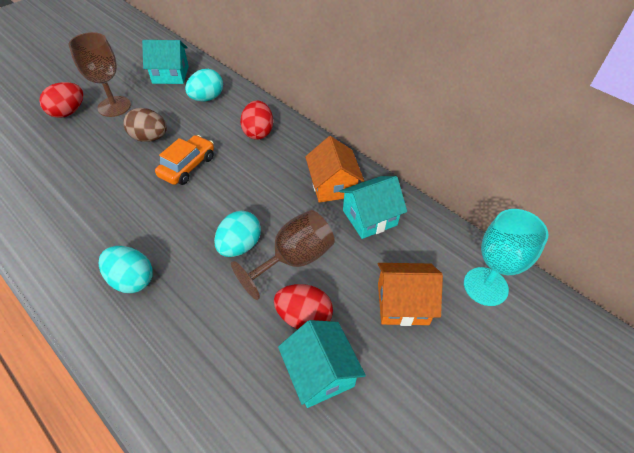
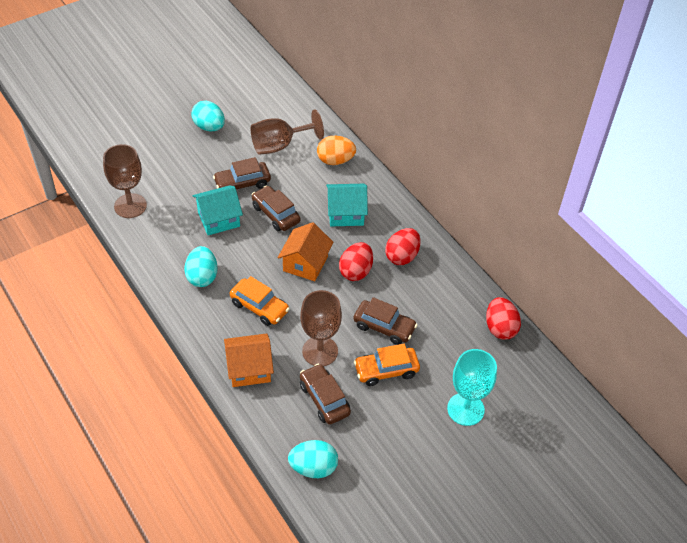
brown car: none = 0 -> [213,157,271,189] [252,186,300,231] [300,364,351,425] [353,297,418,345] = 4
brown egg: [123,108,167,142] = 1 -> none = 0
brown goblet: [69,32,131,117] [231,210,335,300] = 2 -> [103,144,147,218] [251,109,324,155] [300,290,342,366] = 3
orange car: [155,135,214,185] = 1 -> [230,276,290,326] [354,344,420,386] = 2
orange egg: none = 0 -> [317,136,356,165] = 1
turquoise house: [142,40,189,84] [278,320,366,408] [339,176,407,239] = 3 -> [193,186,243,235] [326,184,368,226] = 2

